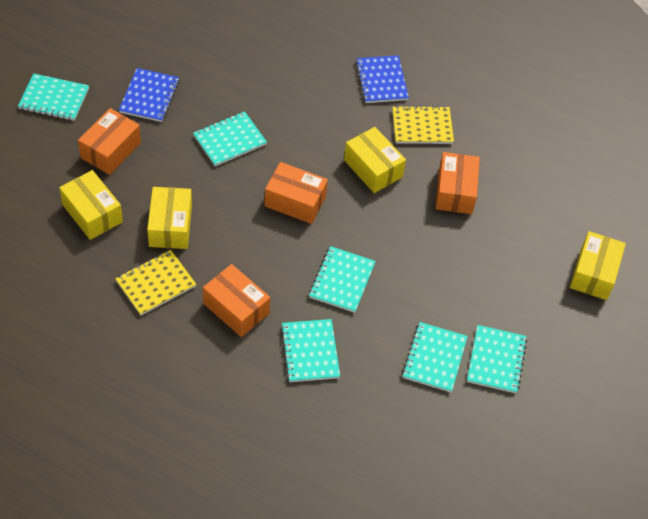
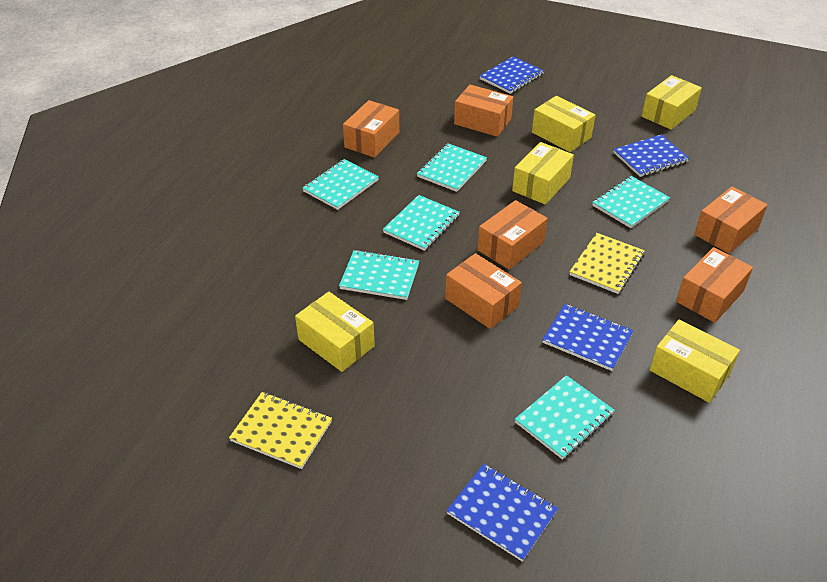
blue notebook: [119,68,179,122] [356,55,409,103] = 2 -> [447,464,558,561] [480,56,544,94] [542,304,634,371] [613,134,690,177] = 4
orange box: [78,108,141,175] [203,264,270,337] [264,162,328,224] [435,152,480,214] = 4 -> [343,100,399,158] [445,253,522,329] [454,85,513,137] [478,200,548,269] [676,247,753,323] [694,187,768,254] = 6
yellow box: [59,170,123,240] [147,187,192,249] [344,127,406,193] [570,231,626,300] = 4 -> [295,292,375,372] [512,142,574,205] [532,96,596,152] [642,75,702,130] [650,319,740,403] = 5

